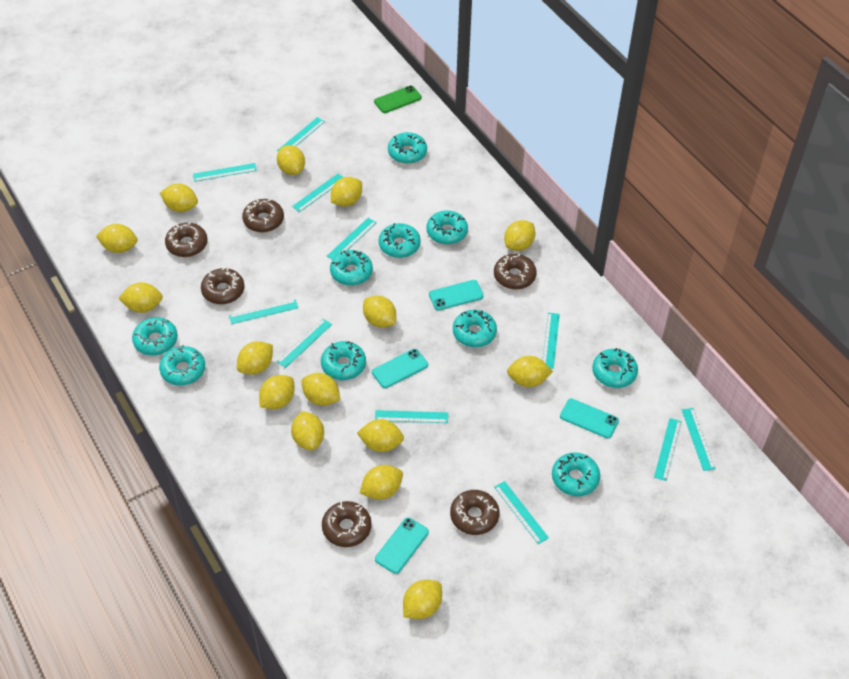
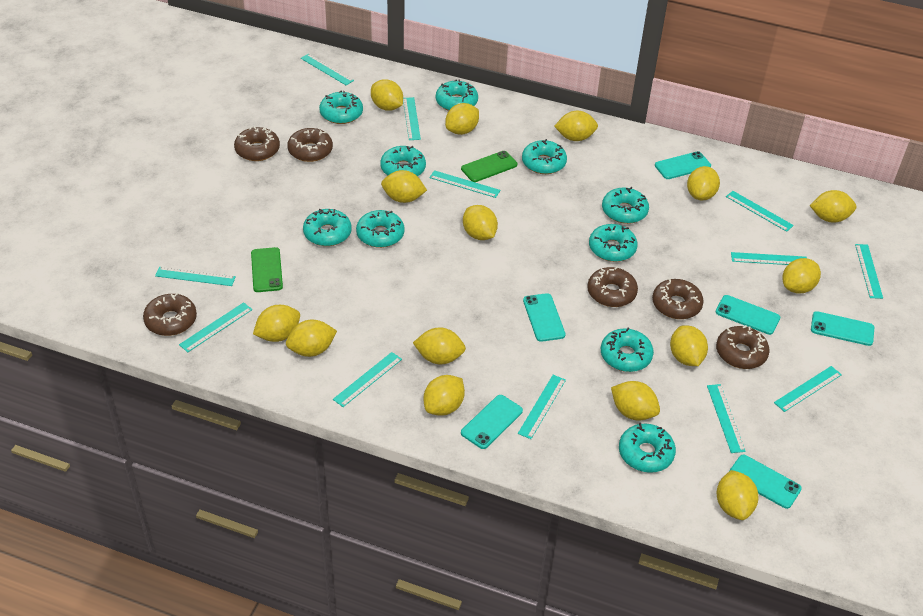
green phone: [374,85,422,113] = 1 -> [251,247,283,292] [461,151,517,182] = 2
turquoise phone: [372,349,428,388] [375,517,429,574] [429,280,484,310] [560,398,619,438] = 4 -> [461,395,523,449] [523,293,566,342] [655,151,711,179] [715,295,780,335] [729,455,802,509] [811,311,874,346] = 6
turquoise ruler: [193,163,257,182] [229,299,298,324] [277,117,325,151] [277,319,332,368] [292,174,344,212] [327,218,377,260] [375,410,448,423] [494,481,549,544] [542,313,560,369] [654,418,682,481] [682,408,716,471] = 11 -> [155,267,236,286] [179,302,252,352] [301,54,354,85] [333,352,402,407] [403,97,421,140] [429,170,500,198] [518,375,566,439] [707,384,746,453] [726,191,794,232] [731,252,807,265] [774,366,842,412] [855,244,883,299] = 12

